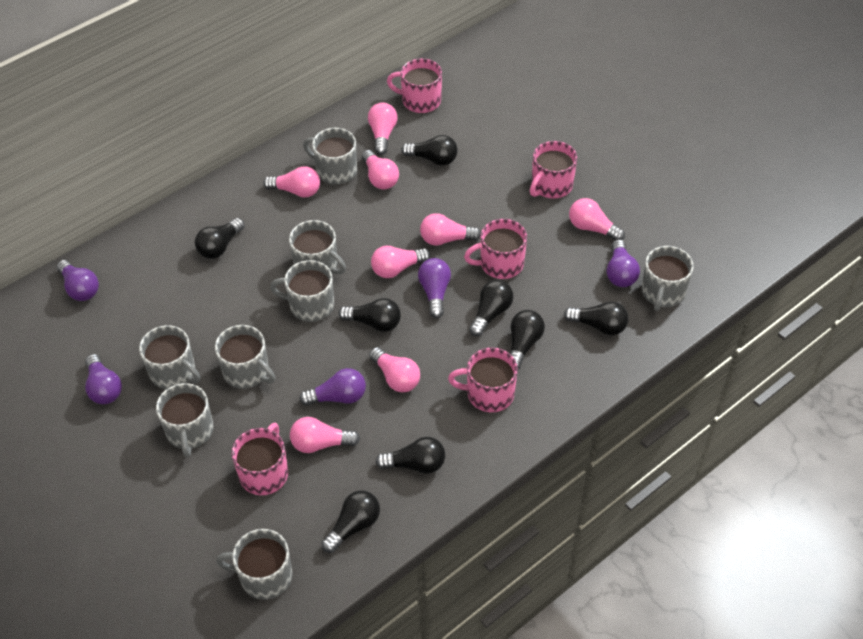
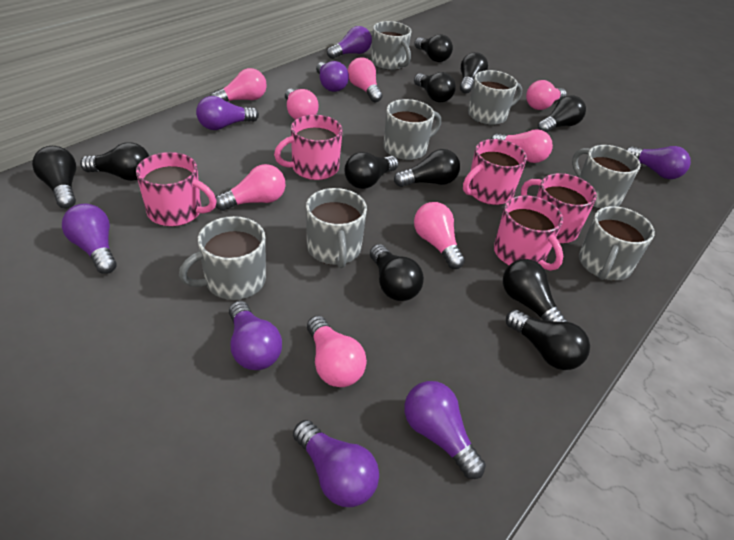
black light bulb: [195,218,245,259] [321,490,380,553] [339,298,401,332] [375,437,445,474] [401,135,458,166] [469,280,514,337] [510,310,545,370] [564,301,629,336] = 8 -> [32,146,76,209] [80,142,149,181] [344,152,399,189] [370,244,424,301] [394,149,460,187] [414,34,453,62] [414,72,456,103] [460,52,488,94] [503,259,568,322] [506,310,590,370] [538,95,586,133] = 11
grey mug: [139,325,201,389] [156,383,214,457] [215,325,275,389] [216,529,293,600] [270,260,334,322] [289,220,346,274] [303,128,357,185] [641,246,694,311] = 8 -> [179,216,266,300] [306,188,367,268] [371,21,412,71] [383,99,441,161] [468,70,522,125] [572,145,641,209] [579,206,655,281] = 7
purple light bulb: [57,260,99,301] [85,354,122,404] [299,368,366,406] [418,258,451,318] [606,239,640,287] = 5 -> [62,204,117,274] [196,96,259,130] [229,301,282,370] [293,420,379,507] [316,61,349,92] [327,26,372,59] [404,381,486,479] [626,146,691,179] = 8

